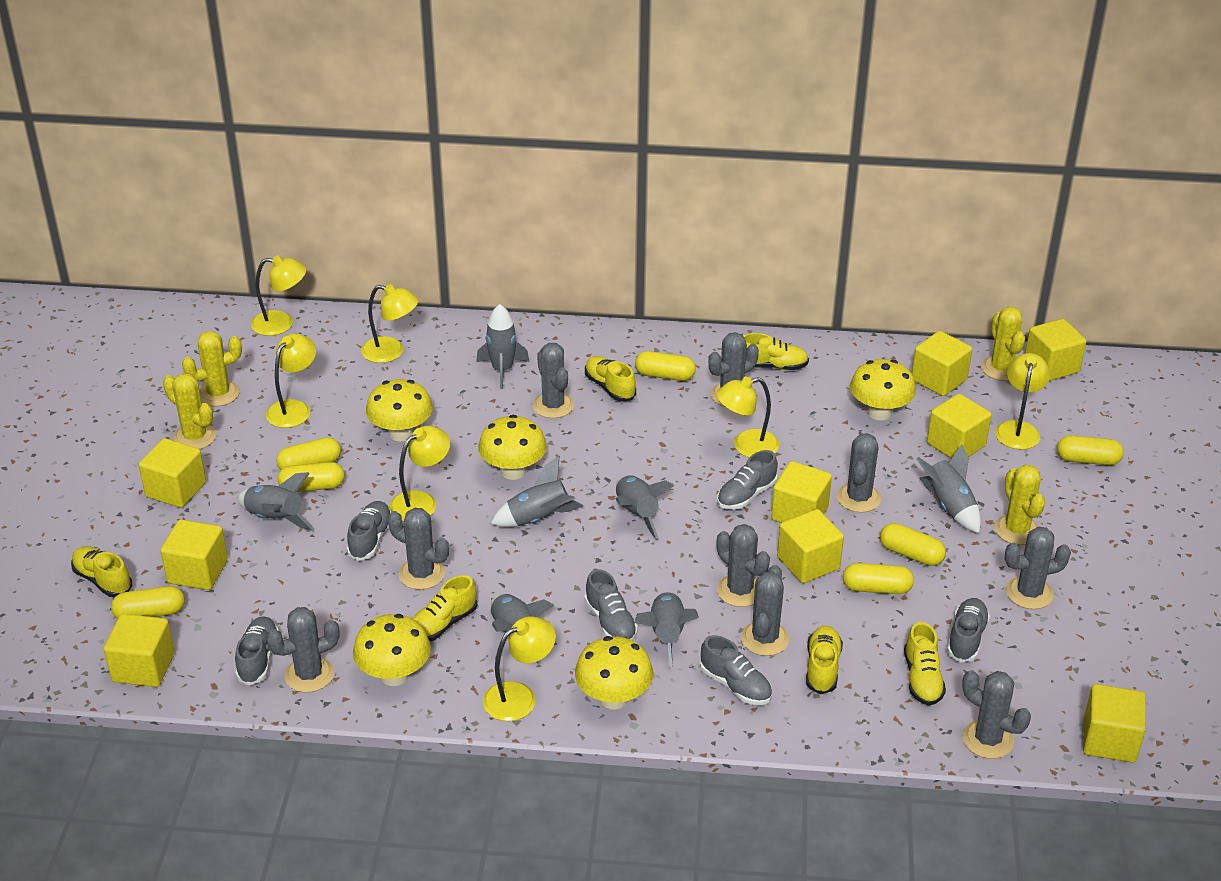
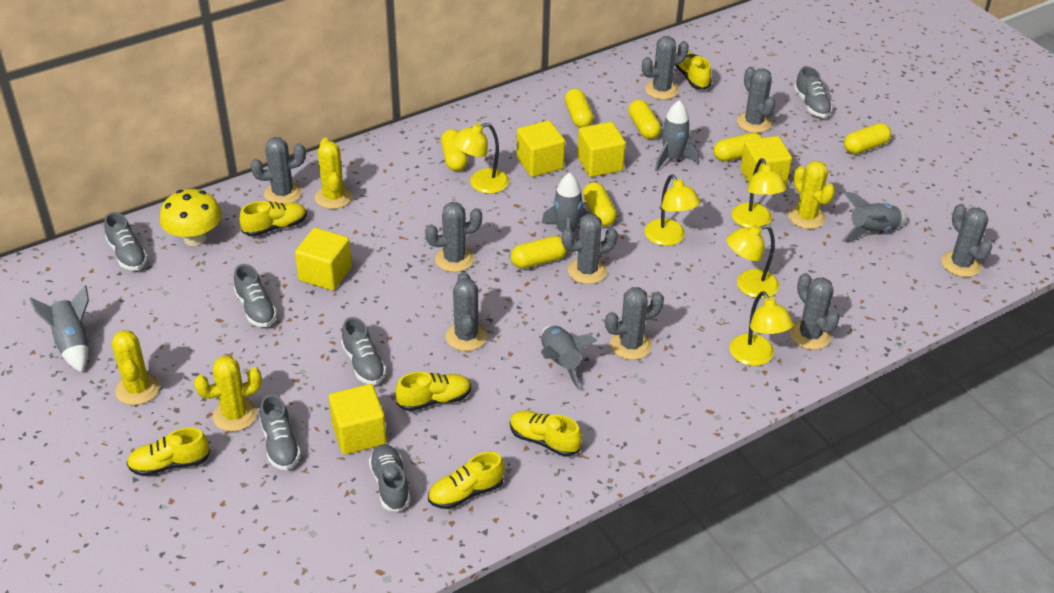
grey rocket: [238,472,314,531] [476,304,529,389] [491,457,583,527] [491,594,554,664] [616,475,675,540] [634,592,699,669] [917,445,981,533] = 7 -> [29,285,89,372] [541,325,598,390] [542,173,590,252] [655,100,699,171] [842,191,907,242] = 5
yellow cube: [104,614,175,687] [139,438,206,508] [160,520,228,590] [771,461,832,523] [777,509,844,583] [912,331,972,396] [927,394,992,459] [1025,319,1086,381] [1083,684,1146,763] = 9 -> [295,228,352,291] [329,384,387,455] [517,120,565,177] [577,122,626,177] [740,136,792,185] = 5
yellow lamp: [251,255,306,336] [266,334,316,428] [361,284,419,363] [389,426,450,522] [483,616,556,721] [716,377,779,457] [995,353,1050,450] = 7 -> [452,123,509,194] [644,174,701,246] [727,224,779,299] [730,291,794,366] [732,158,787,228] = 5
yellow mushroom: [353,614,431,686] [366,379,433,442] [478,415,547,480] [575,636,653,709] [850,359,916,420] = 5 -> [160,189,222,246] = 1

